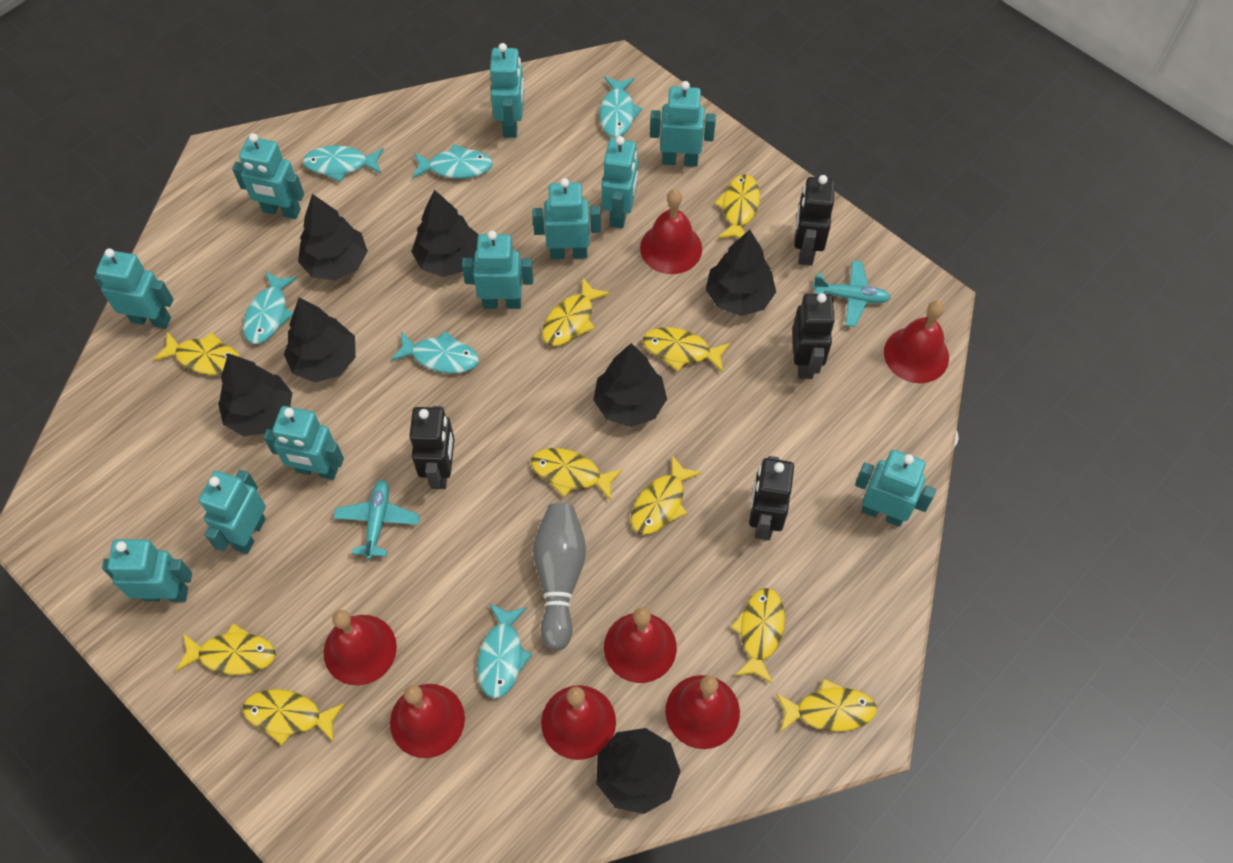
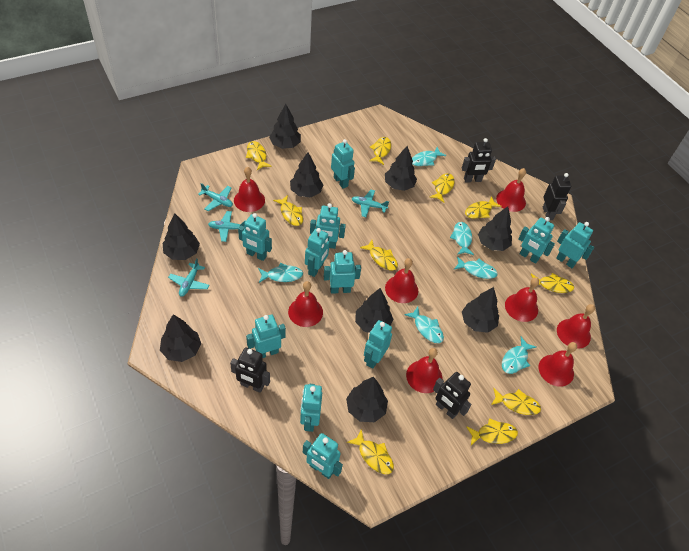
black tree: [218,353,292,437] [284,298,356,382] [298,194,368,281] [411,190,478,277] [593,343,667,427] [597,728,681,814] [706,230,776,316] = 7 -> [160,314,201,362] [163,213,200,260] [269,104,301,149] [290,152,323,197] [346,377,388,422] [355,288,393,333] [385,146,417,191] [462,287,499,333] [478,206,512,251] = 9
grey bowling pin: [533,503,586,651] = 1 -> none = 0
red bell: [324,610,397,685] [390,684,465,758] [541,685,616,760] [604,607,677,683] [640,190,702,274] [665,675,740,749] [884,300,949,383] = 7 -> [234,167,265,212] [288,281,323,327] [385,258,418,303] [406,348,442,393] [496,168,526,212] [505,277,539,322] [539,342,577,387] [557,304,595,349] = 8
turquoise plane: [334,480,420,559] [812,260,891,327] = 2 -> [168,258,210,297] [198,183,233,211] [208,211,245,242] [352,190,389,217] = 4

